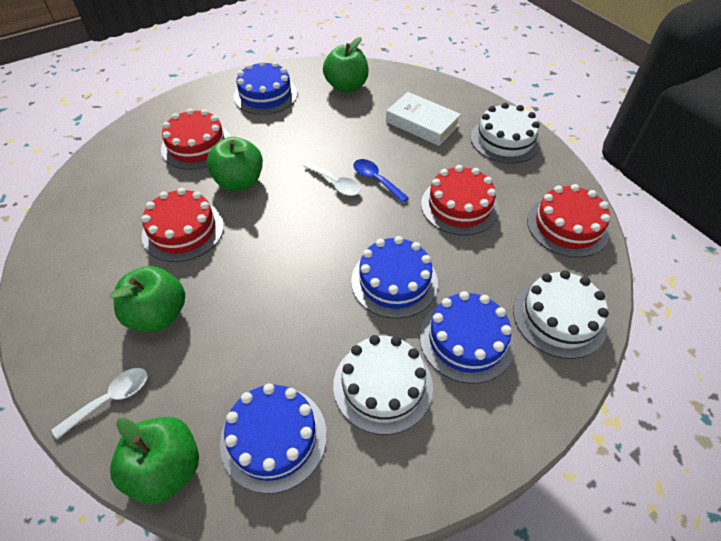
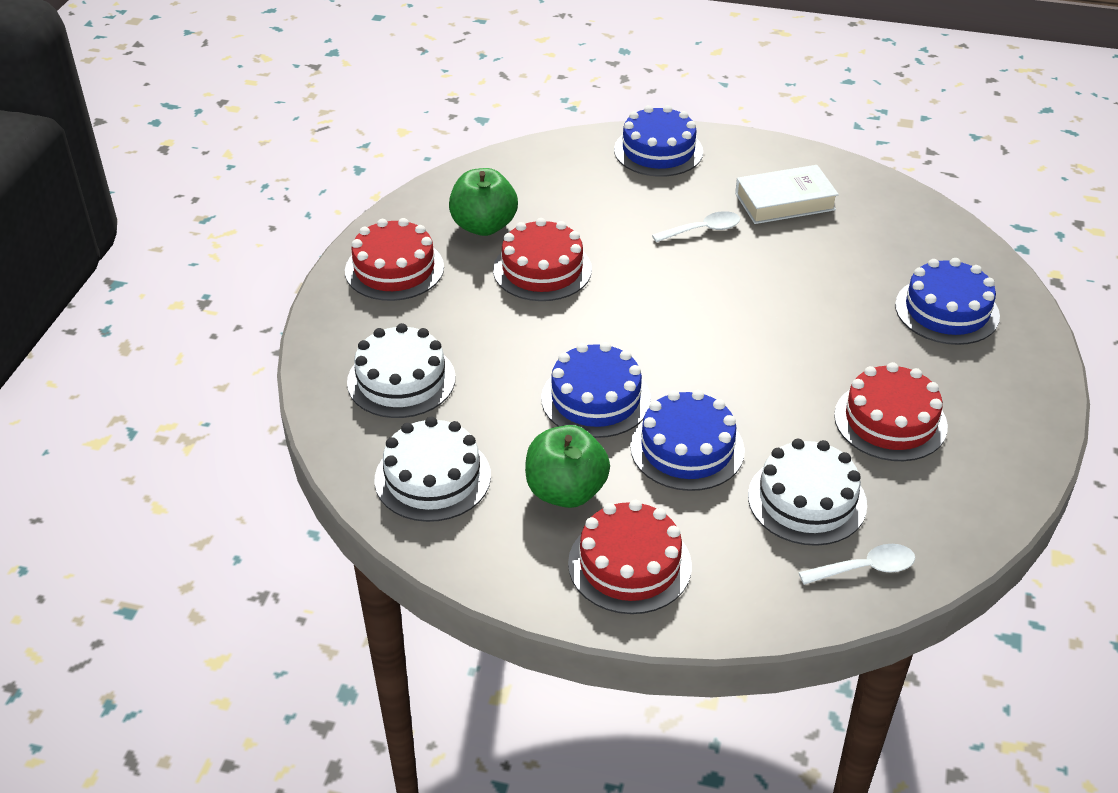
blue spoon: [353,159,409,203] = 1 -> none = 0
green apple: [110,266,185,331] [110,417,199,504] [207,137,263,191] [323,37,369,93] = 4 -> [449,168,518,236] [525,425,610,508] = 2

